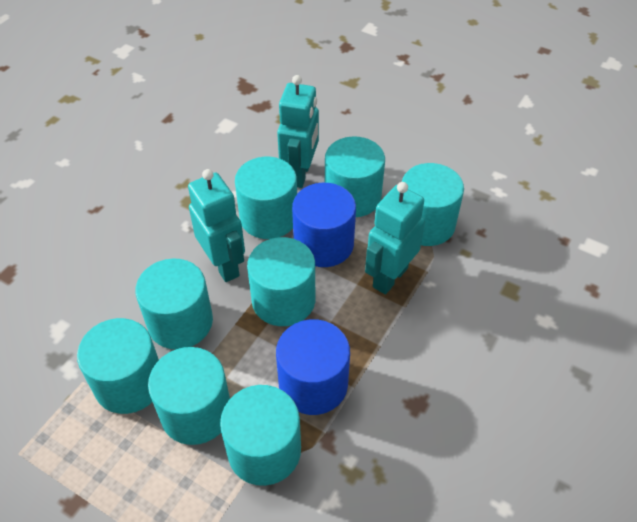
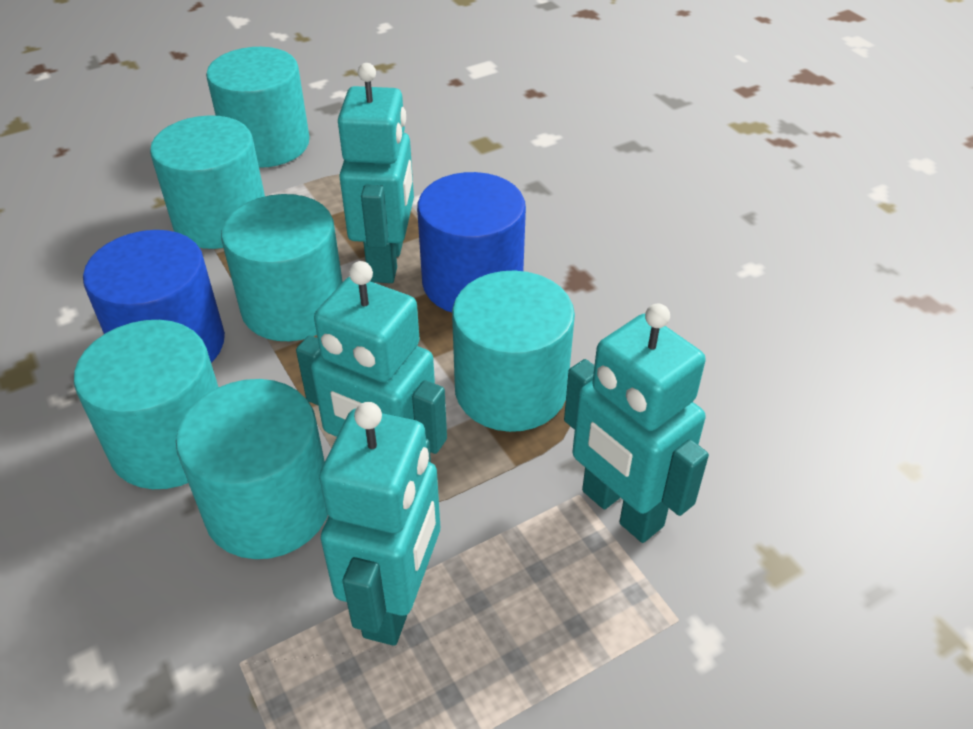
turquoise cylinder: [77,318,159,414] [135,259,213,349] [148,347,230,445] [220,385,301,486] [235,157,297,239] [247,237,315,326] [325,136,385,217] [402,163,464,246] = 8 -> [74,320,218,489] [150,115,265,249] [176,379,328,559] [206,47,310,168] [221,194,343,341] [452,271,575,432] = 6
turquoise robot: [188,169,245,282] [277,75,319,188] [365,182,425,294] = 3 -> [296,261,447,454] [319,402,440,646] [338,63,414,283] [564,303,709,543] = 4

